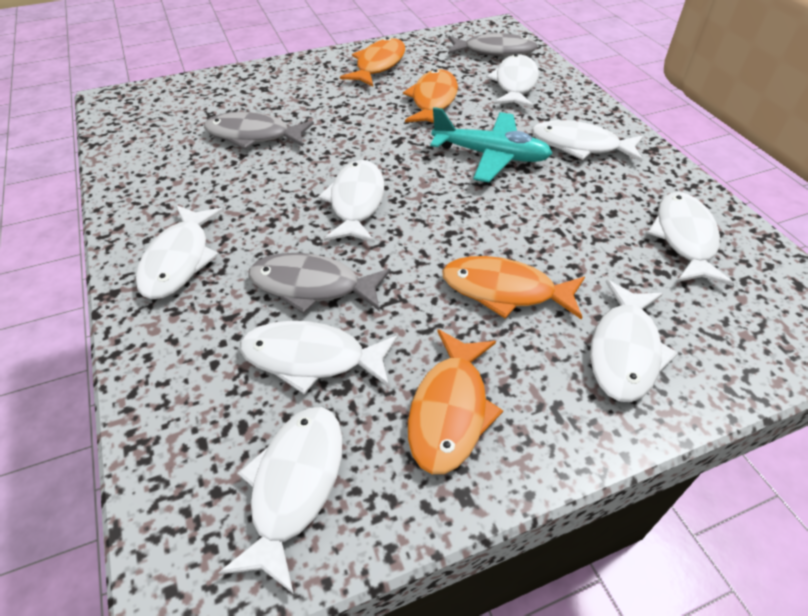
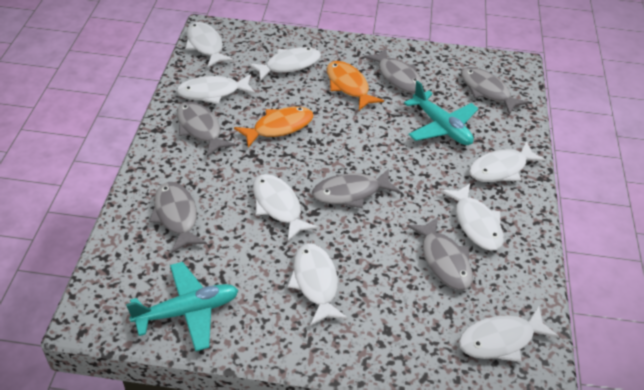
grey fish: [204,112,314,149] [248,253,391,314] [448,32,538,56] = 3 -> [149,182,207,253] [177,101,236,157] [312,168,400,208] [363,48,423,93] [407,217,473,290] [461,67,529,115] = 6
orange fish: [340,37,405,87] [403,69,458,123] [408,329,503,474] [442,256,585,320] = 4 -> [234,107,314,148] [327,61,384,110] = 2
turquoise plane: [430,107,553,182] = 1 -> [126,262,238,352] [404,81,479,145] = 2

